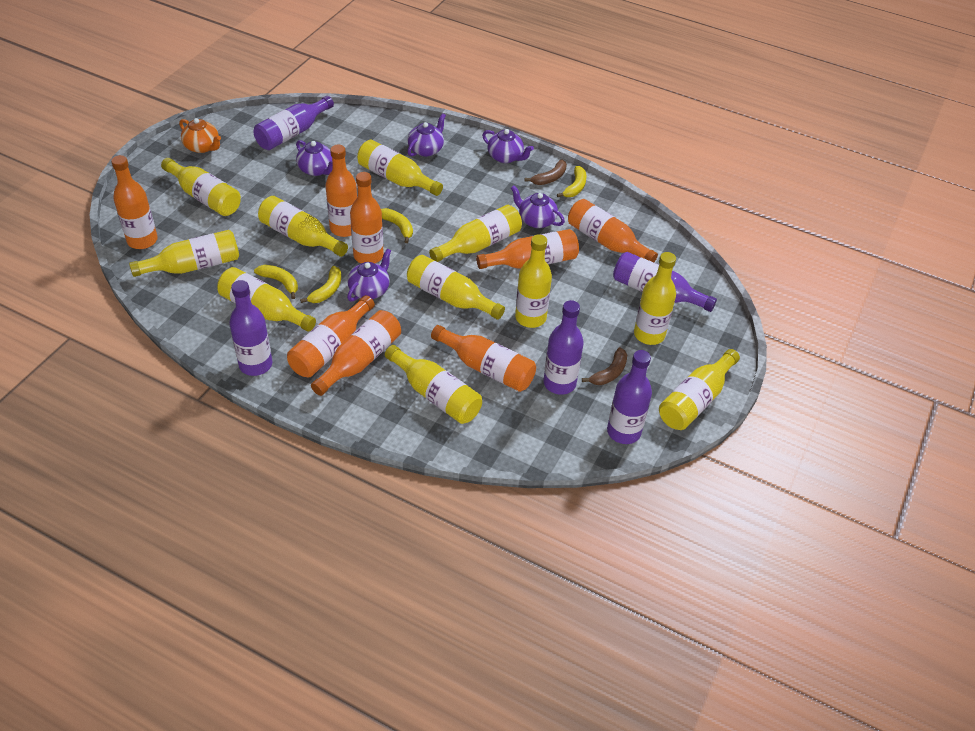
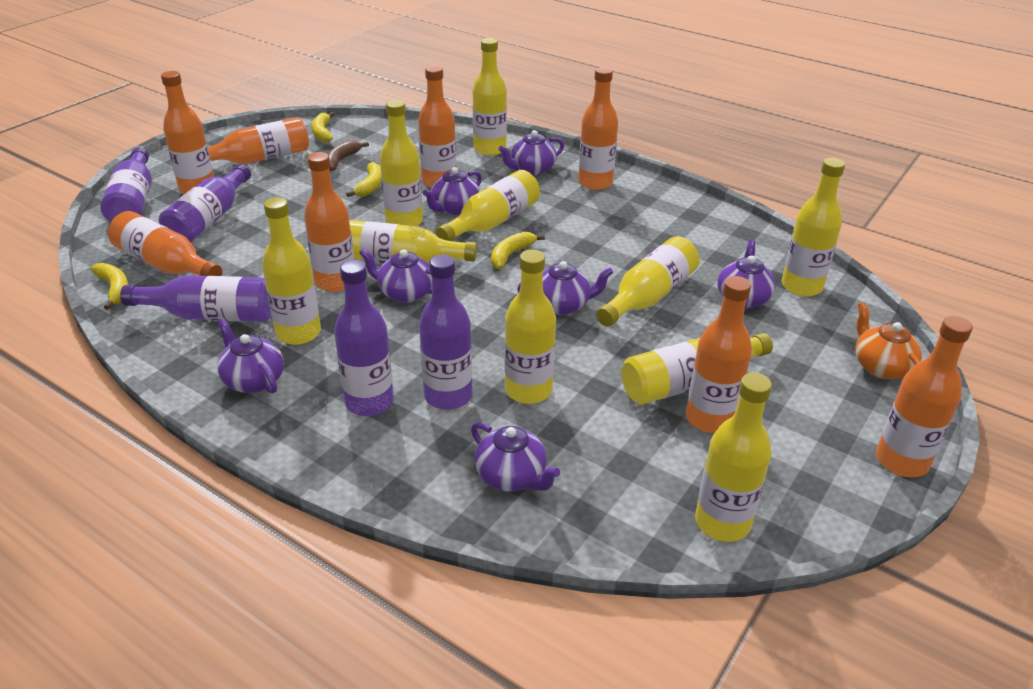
brown banana: [524,159,567,185] [582,347,627,385] = 2 -> [327,140,369,171] = 1
purple teapot: [296,140,333,176] [347,249,391,302] [407,113,446,157] [482,129,534,163] [511,186,565,228] = 5 -> [217,318,284,394] [359,248,432,303] [423,167,482,215] [471,422,560,492] [498,130,564,175] [517,261,613,315] [717,240,776,312] = 7
yellow bottle: [129,230,239,277] [161,158,241,216] [217,267,316,332] [258,196,348,257] [357,140,443,196] [385,345,482,424] [407,255,505,320] [429,205,522,262] [515,234,552,328] [634,252,676,345] [659,349,740,430] = 11 -> [262,197,321,345] [349,220,477,264] [380,100,423,226] [436,170,540,241] [473,38,507,156] [504,250,556,404] [596,236,700,327] [622,333,773,405] [695,373,772,542] [782,158,845,297] = 10

